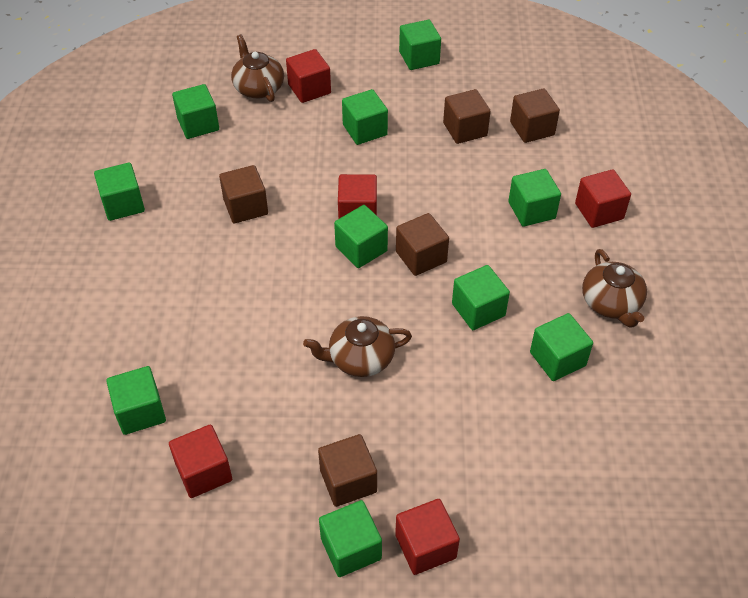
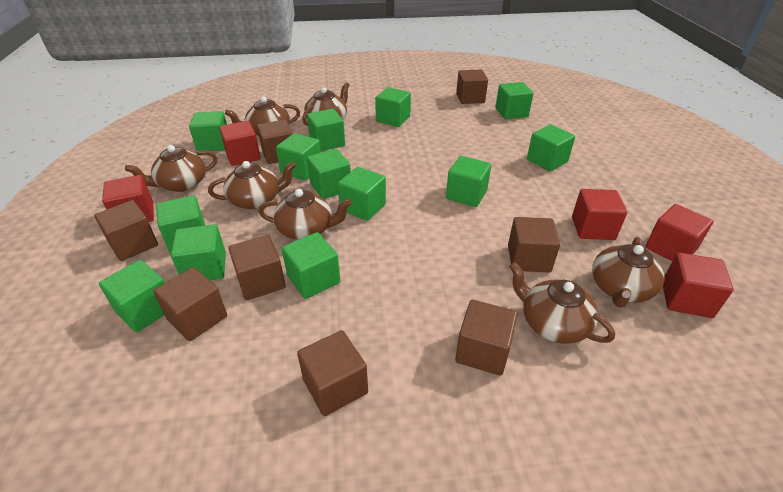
brown cube: [219,165,268,223] [318,434,377,507] [396,213,449,276] [443,89,491,144] [510,88,560,143] = 5 -> [94,200,158,261] [153,267,227,341] [228,235,286,300] [257,119,293,164] [297,330,368,416] [455,300,518,376] [456,70,488,104] [508,217,560,273] = 8
brown teapot: [231,34,284,102] [303,316,412,377] [582,249,647,328] = 3 -> [125,145,217,192] [208,161,296,209] [225,96,300,136] [258,189,352,240] [302,82,350,126] [509,262,615,344] [592,237,664,308] = 7
green cube: [94,162,145,221] [106,366,166,435] [172,84,219,139] [319,500,382,577] [334,205,388,268] [342,89,388,145] [399,20,441,70] [452,265,510,330] [508,169,561,227] [530,313,593,381] = 10 -> [99,260,165,332] [156,195,205,253] [171,224,226,280] [189,111,227,151] [276,133,321,181] [282,232,340,299] [307,109,345,151] [307,149,351,199] [338,167,386,221] [375,87,411,127] [446,156,491,207] [495,82,534,119] [527,125,575,172] = 13

